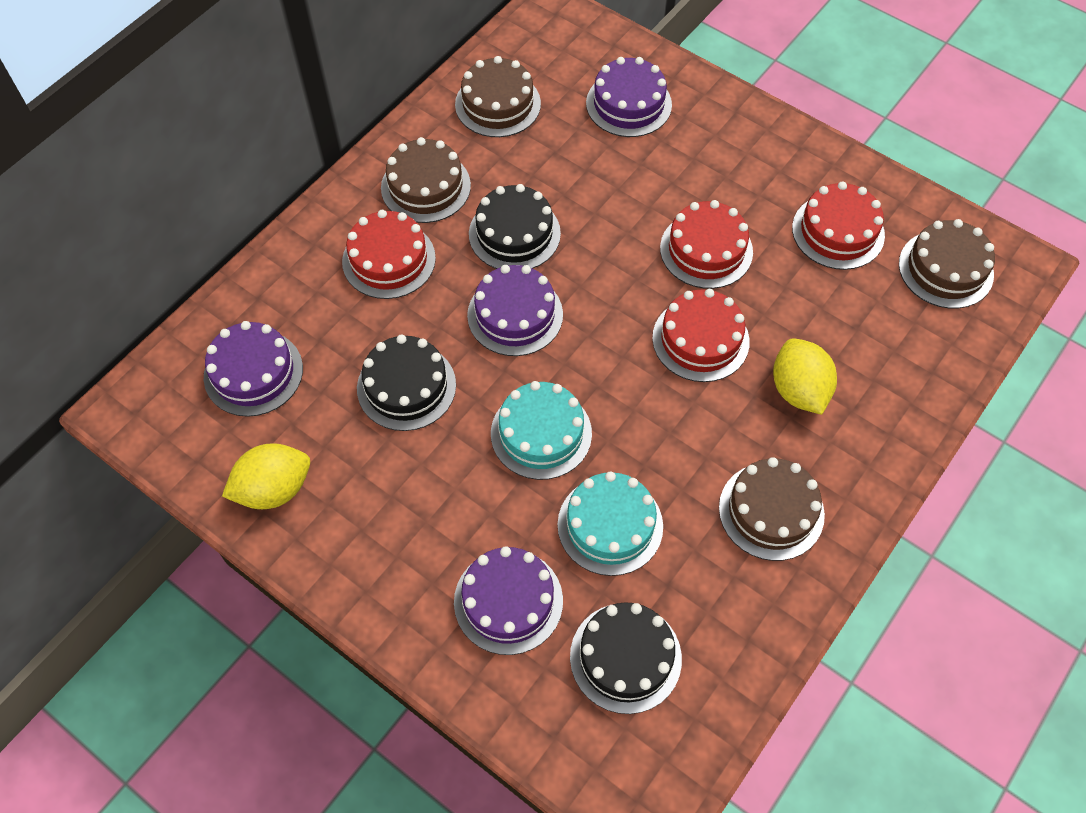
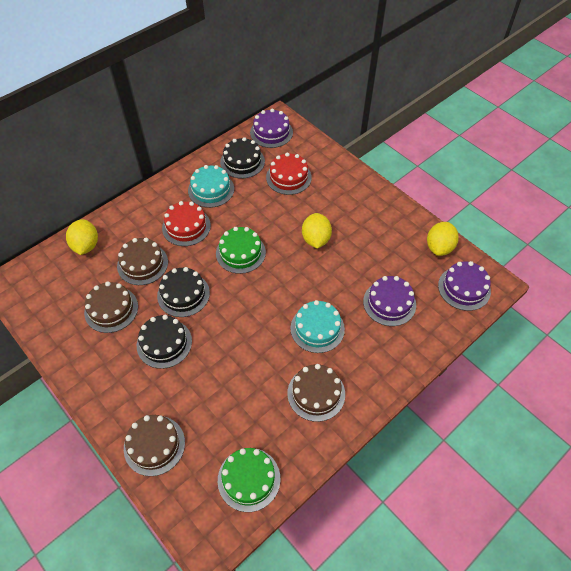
green cake: none = 0 -> [216,227,266,274] [218,448,280,512] = 2
purple cake: [204,321,303,417] [454,546,563,655] [467,265,563,356] [586,57,672,137] = 4 -> [250,109,293,148] [363,276,416,326] [438,261,491,311] = 3
red cake: [342,210,436,299] [652,289,750,382] [660,200,753,289] [792,181,885,270] = 4 -> [162,201,211,246] [266,153,312,195] = 2
yellow lemon: [222,443,310,509] [773,338,837,415] = 2 -> [66,219,98,255] [302,213,332,249] [427,222,459,256] = 3

